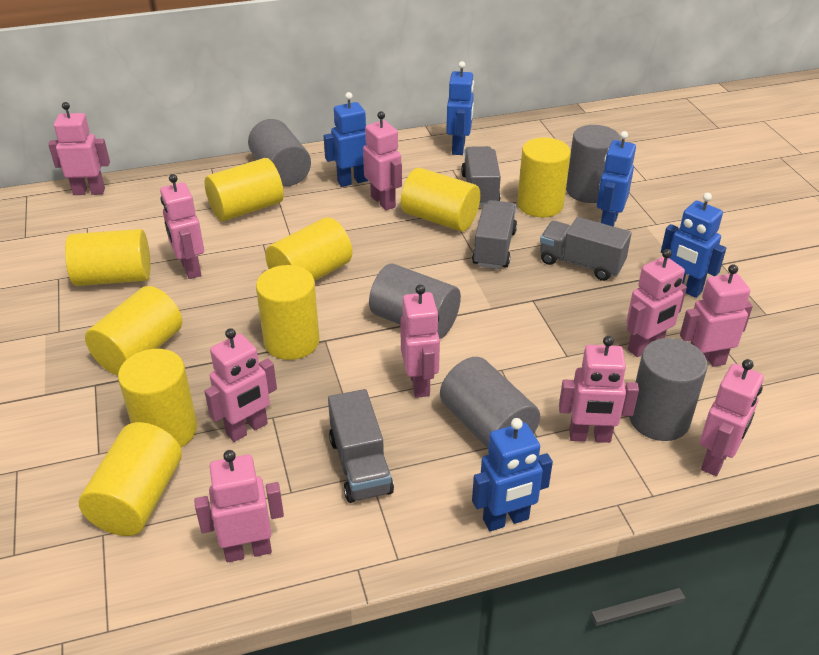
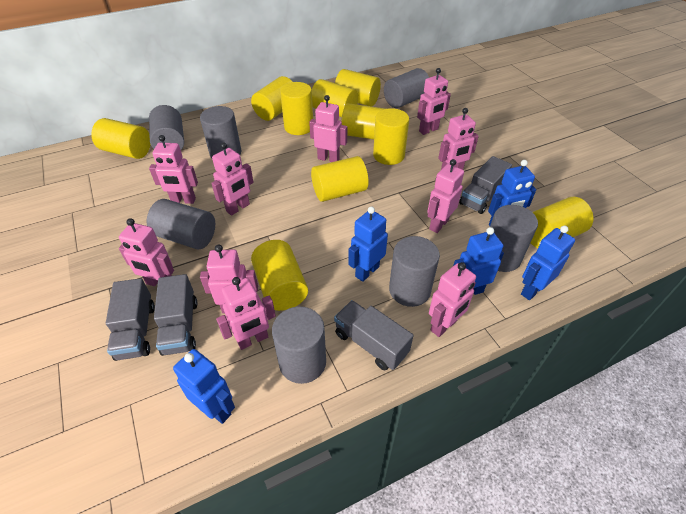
grey cylinder: [248,119,311,186] [369,264,461,339] [440,357,540,448] [566,125,621,203] [629,338,708,441] = 5 -> [147,199,215,250] [149,105,184,150] [200,106,241,158] [272,307,326,384] [384,68,429,108] [389,236,440,307] [490,205,538,272] = 7
yellow cylinder: [65,229,150,286] [79,422,182,536] [85,286,182,375] [118,349,197,447] [204,158,284,222] [256,265,320,360] [265,217,352,281] [401,168,480,232] [517,137,571,217] = 9 -> [91,118,150,159] [251,76,293,121] [251,240,308,311] [280,82,313,135] [311,156,369,202] [312,79,358,117] [335,69,381,107] [341,103,386,140] [373,108,409,165] [531,197,594,248] = 10

